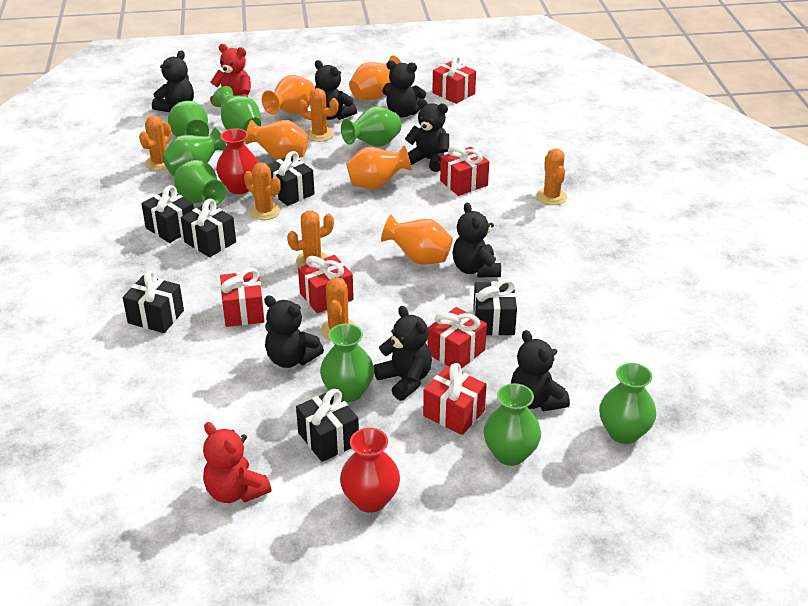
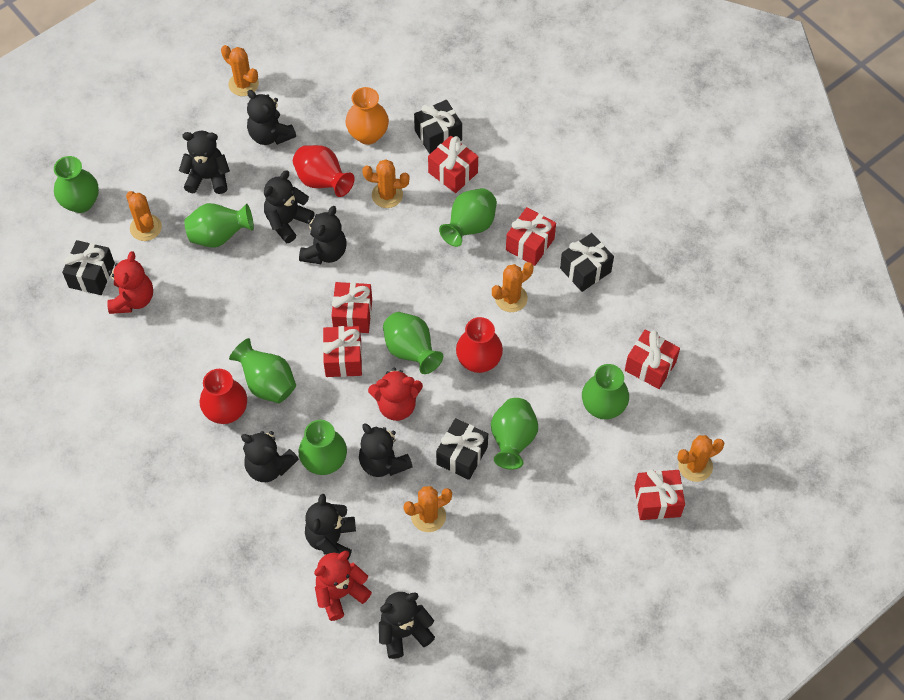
black gift: [123,270,184,333] [141,185,194,243] [181,199,236,257] [268,151,315,206] [296,389,359,462] [473,279,517,336] = 6 -> [62,240,115,295] [414,100,462,154] [436,418,488,480] [560,233,614,292] = 4
orange vase: [245,119,309,160] [262,75,315,115] [346,145,412,189] [349,56,401,100] [381,215,453,265] = 5 -> [345,87,389,145] = 1
red teddy bear: [203,422,271,503] [210,44,251,107] = 2 -> [107,251,153,314] [314,551,372,621] [368,368,423,421] = 3
red vase: [216,129,258,194] [340,428,400,513] = 2 -> [200,369,247,424] [293,145,354,197] [456,317,503,373] = 3

